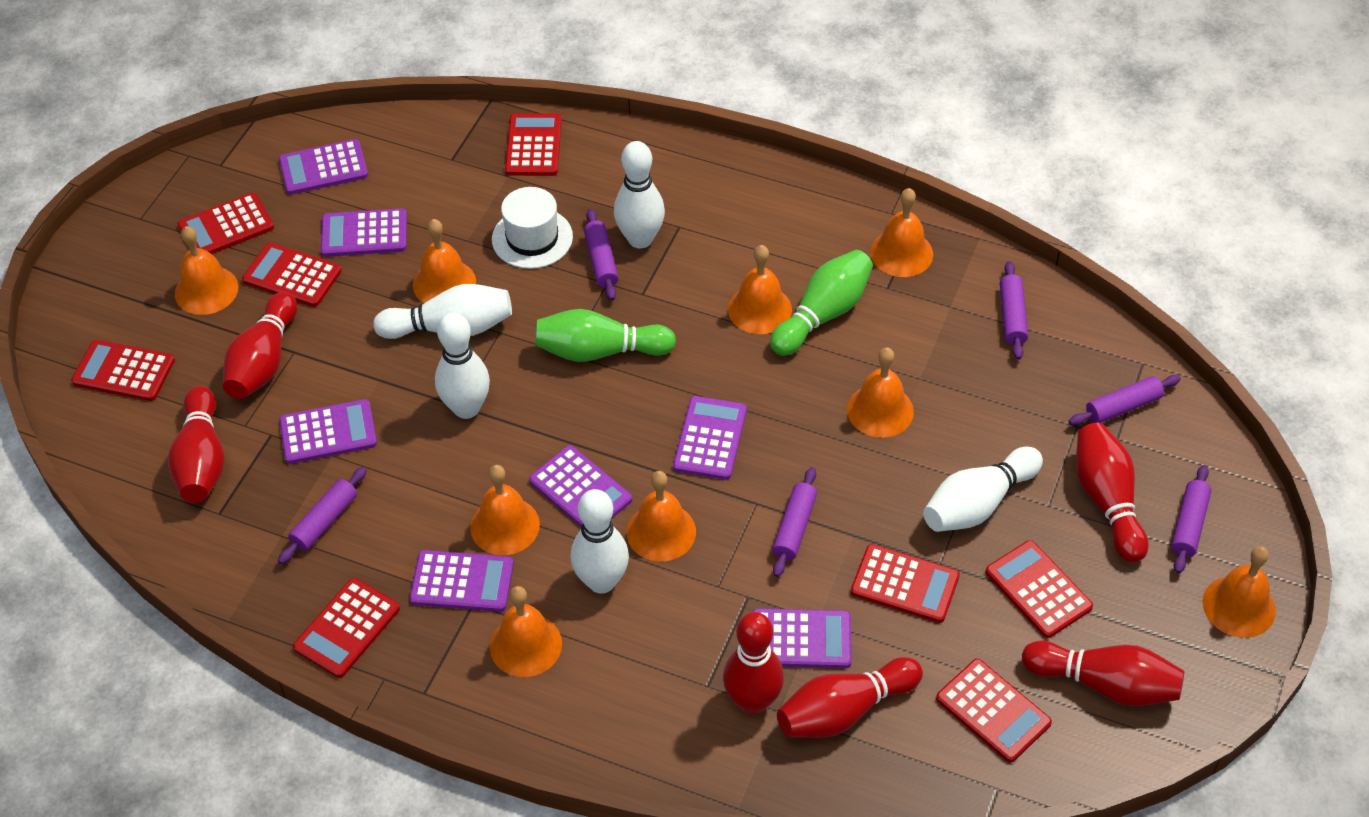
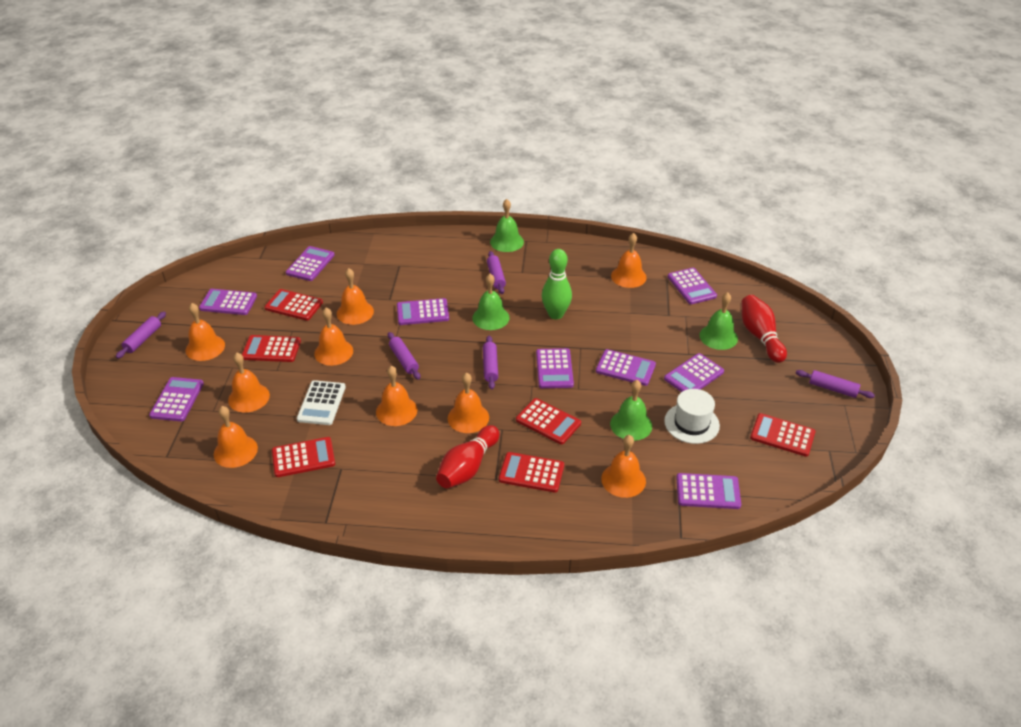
green bell: none = 0 -> [472,274,510,330] [490,199,524,252] [610,380,652,441] [699,292,738,350] = 4
green bowling pin: [535,309,676,362] [770,250,873,356] = 2 -> [542,249,572,319] = 1
purple calculator: [279,139,368,195] [279,399,377,464] [321,208,407,257] [409,550,514,612] [529,445,632,526] [673,396,747,480] [753,608,852,668] = 7 -> [149,377,204,421] [199,289,257,315] [286,246,335,281] [397,298,449,325] [536,348,574,388] [596,349,656,386] [664,353,724,392] [668,268,717,304] [676,473,741,509] = 9
purple rolling pin: [278,467,367,564] [584,209,619,301] [772,467,817,577] [1000,261,1028,360] [1069,375,1181,426] [1171,465,1211,574] = 6 -> [116,312,166,359] [388,332,420,380] [483,336,498,389] [487,251,506,294] [796,370,875,398] = 5
red bowling pin: [168,386,225,503] [223,292,298,399] [723,612,784,714] [777,657,923,738] [1022,641,1184,706] [1076,423,1148,562] = 6 -> [436,425,500,488] [741,295,787,363] = 2
red calculator: [71,340,175,401] [177,193,274,254] [242,243,342,307] [293,578,400,678] [505,113,562,176] [851,544,960,623] [936,659,1052,763] [985,540,1093,638] = 8 -> [242,335,301,362] [264,289,323,321] [272,437,335,477] [499,452,564,493] [516,398,581,444] [750,413,815,457] = 6
white bowling pin: [373,284,512,339] [435,312,490,419] [571,489,629,594] [614,141,665,248] [923,447,1043,532] = 5 -> none = 0
white calculator: none = 0 -> [297,380,346,425] = 1

